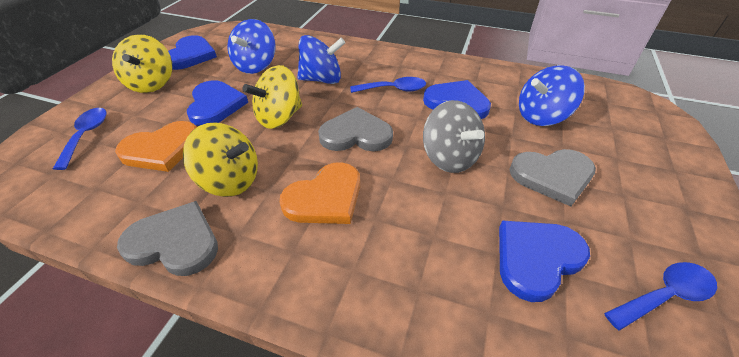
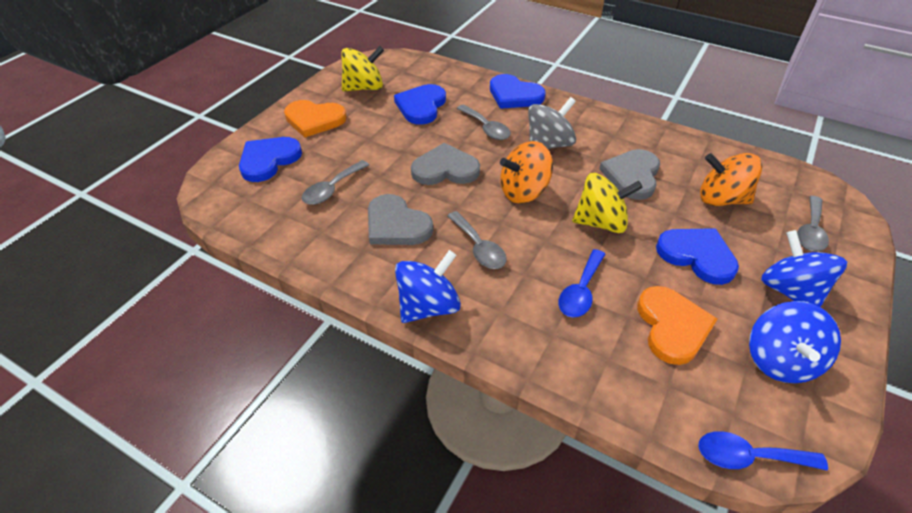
blue spoon: [53,108,107,170] [350,77,426,93] [604,262,717,331] = 3 -> [559,249,605,318] [699,431,828,471] = 2
grey spoon: none = 0 -> [302,160,369,205] [447,211,507,269] [457,105,511,140] [797,196,829,252] = 4
orange spinning top: none = 0 -> [500,141,553,204] [700,153,763,206] = 2
yellow spinning top: [112,34,172,93] [183,122,258,197] [242,65,302,129] = 3 -> [341,46,384,91] [572,173,643,233] = 2

